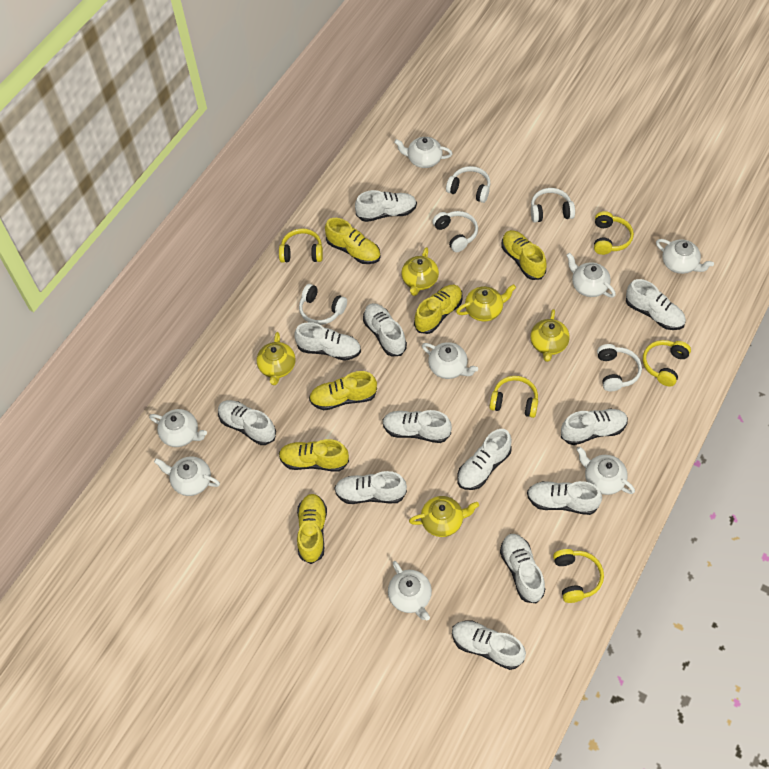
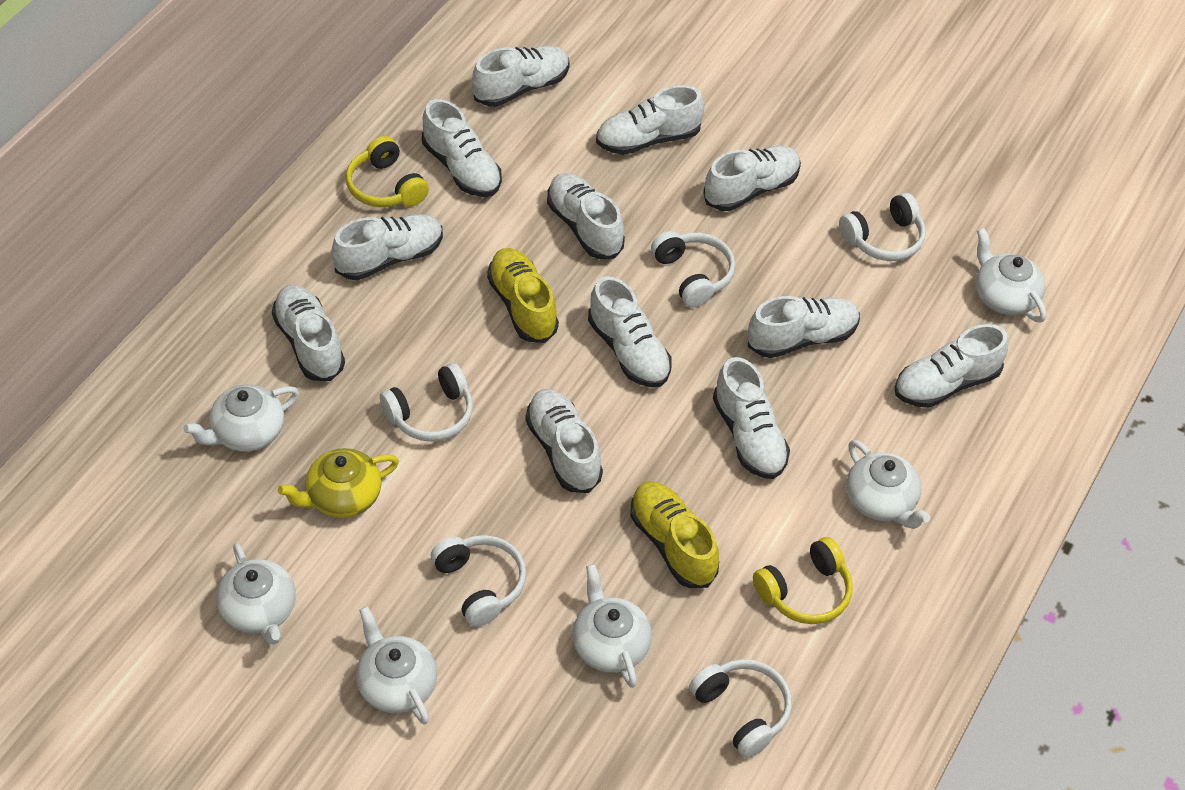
white teapot: [149,409,207,447] [154,456,220,496] [388,561,432,620] [394,137,453,168] [422,342,478,379] [566,253,616,297] [577,447,635,495] [656,239,714,274] = 8 -> [183,384,299,451] [216,543,296,645] [356,606,437,724] [573,564,652,688] [846,440,930,529] [976,228,1046,323] = 6
yellow headphones: [279,228,323,262] [489,376,538,418] [553,549,604,603] [594,211,634,255] [643,340,691,387] = 5 -> [346,136,429,207] [753,537,853,624] = 2
yellow shoe: [279,439,349,471] [297,494,327,564] [309,371,377,411] [325,218,380,264] [414,285,463,334] [502,230,546,280] = 6 -> [487,248,559,343] [630,481,719,588] = 2
yellow teapot: [257,332,295,385] [401,247,439,296] [409,496,479,537] [456,284,516,321] [530,309,570,362] = 5 -> [278,448,399,518] = 1

